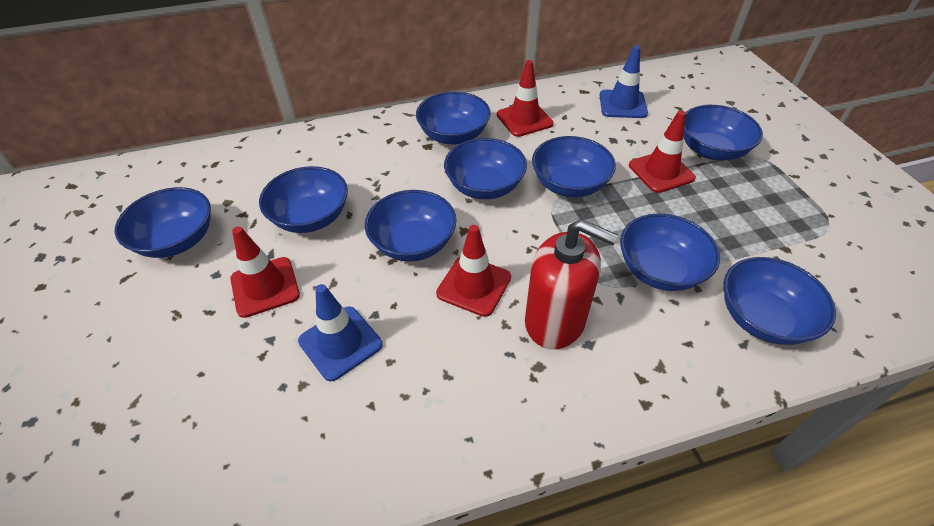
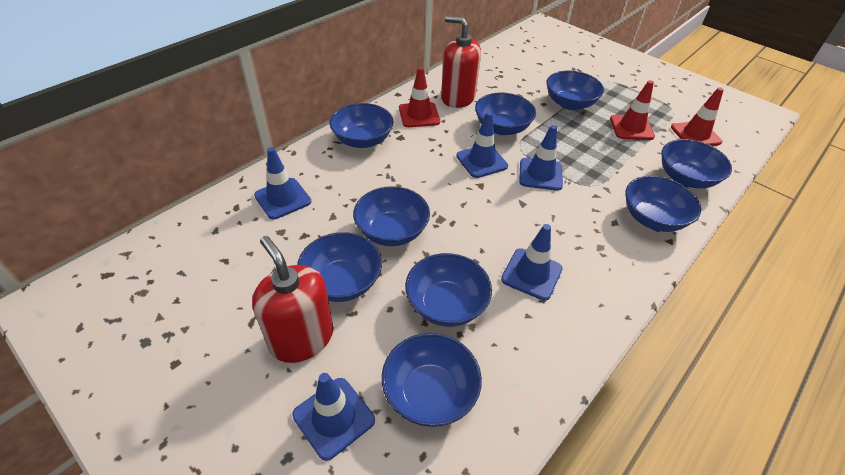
blue traffic cone: [298,284,383,381] [600,46,648,118] = 2 -> [254,147,311,219] [292,373,375,461] [456,112,508,178] [501,224,562,301] [519,125,563,191] = 5
red soap dispenser: [525,219,618,349] = 1 -> [252,236,333,363] [441,16,481,108] = 2
red traffic cone: [230,226,300,318] [436,225,511,317] [497,60,553,137] [629,110,696,193] = 4 -> [399,67,440,127] [610,80,655,140] [671,87,724,146] = 3

